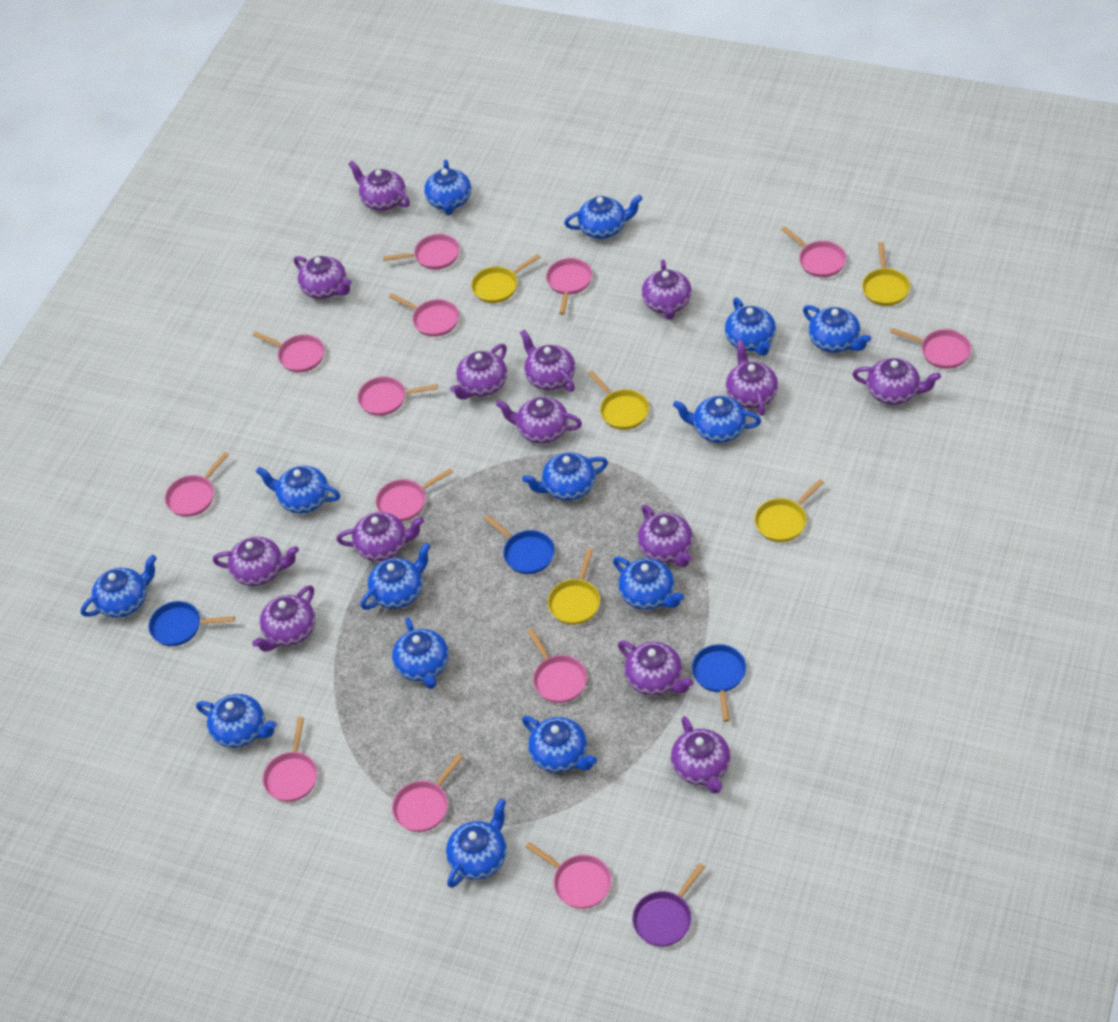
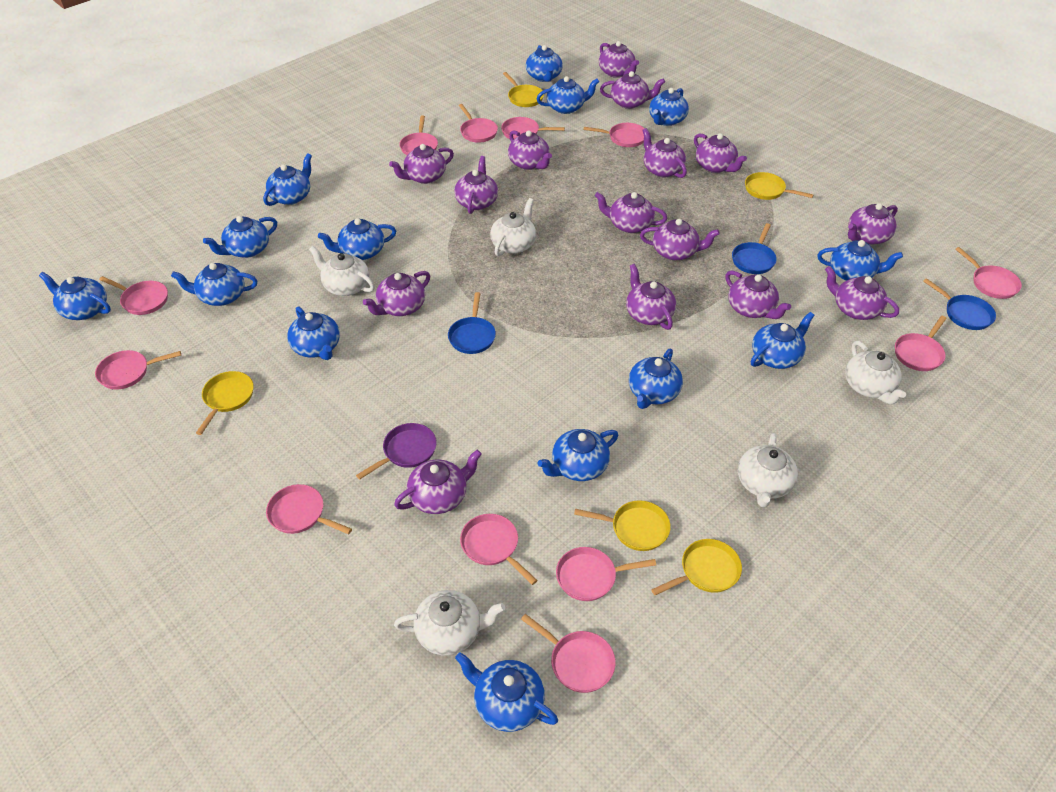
pink pan: [165,452,229,517] [253,332,324,372] [262,717,317,802] [357,376,438,416] [376,468,453,521] [383,234,460,270] [389,293,459,337] [392,754,463,832] [525,842,612,909] [527,629,587,703] [546,258,592,315] [781,226,846,277] [890,328,971,369] = 13 -> [95,350,181,390] [99,276,168,315] [266,484,352,534] [399,115,438,155] [459,104,498,143] [460,514,538,585] [501,117,565,139] [521,614,616,693] [556,547,656,601] [583,123,645,147] [895,316,947,371] [955,247,1022,299] = 12
purple teapot: [213,537,299,586] [252,585,316,652] [294,256,352,299] [337,512,424,561] [348,161,410,211] [450,344,507,400] [496,397,582,444] [520,330,575,392] [618,641,694,696] [638,505,693,567] [642,259,692,320] [671,716,731,794] [726,340,778,416] [852,358,941,405] = 14 -> [363,271,430,316] [389,144,454,184] [394,450,482,514] [454,156,498,214] [508,130,552,170] [595,192,667,233] [599,41,639,78] [600,71,665,109] [626,264,676,330] [640,219,720,260] [642,128,687,178] [694,133,747,173] [725,271,791,319] [825,266,899,320] [848,203,898,245] = 15
white teapot: none = 0 -> [309,246,375,296] [394,590,505,656] [490,198,536,256] [738,433,798,508] [845,341,906,404] = 5

